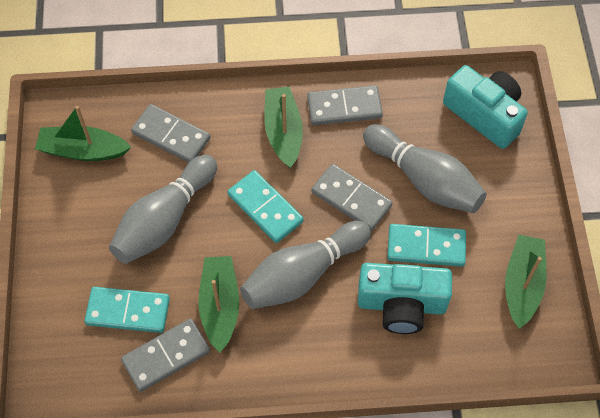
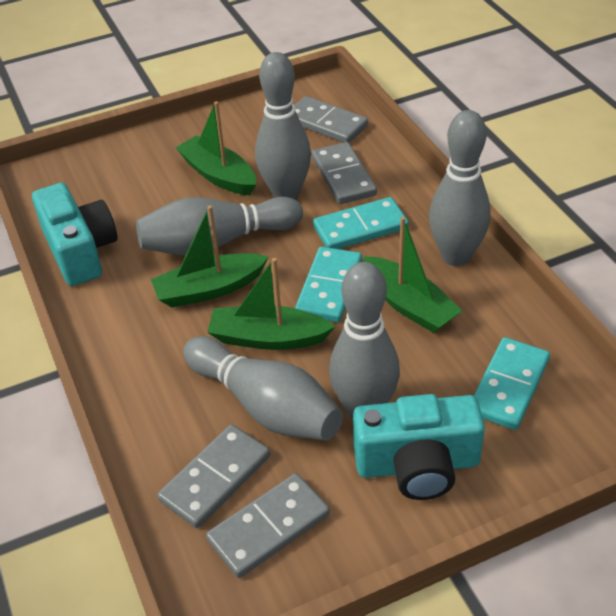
grey bowling pin: [109,155,217,264] [240,221,371,309] [363,124,487,213] = 3 -> [136,197,303,256] [183,336,343,441] [255,52,311,199] [329,262,400,419] [429,110,491,266] = 5

